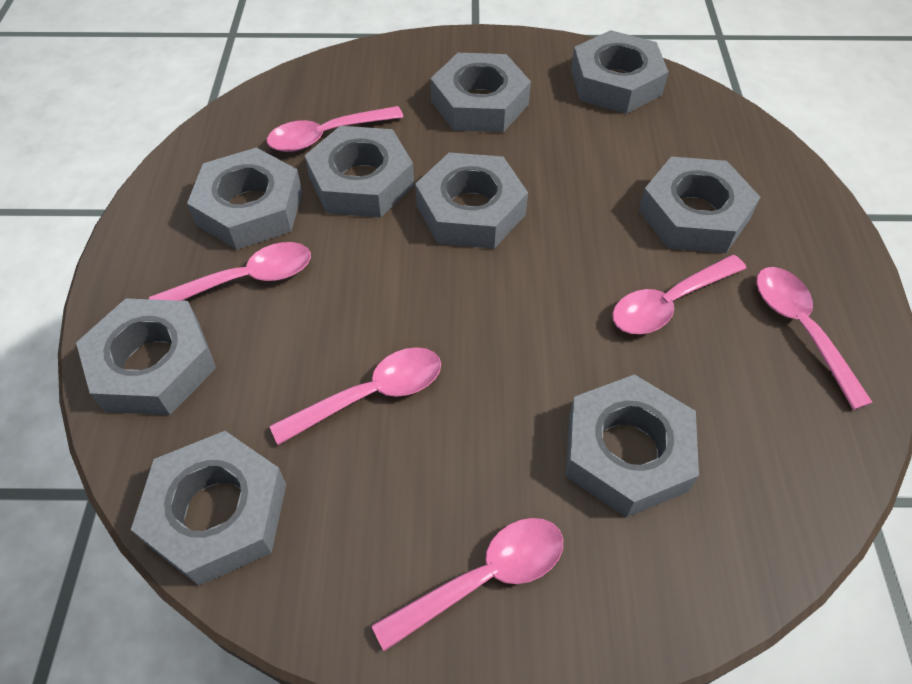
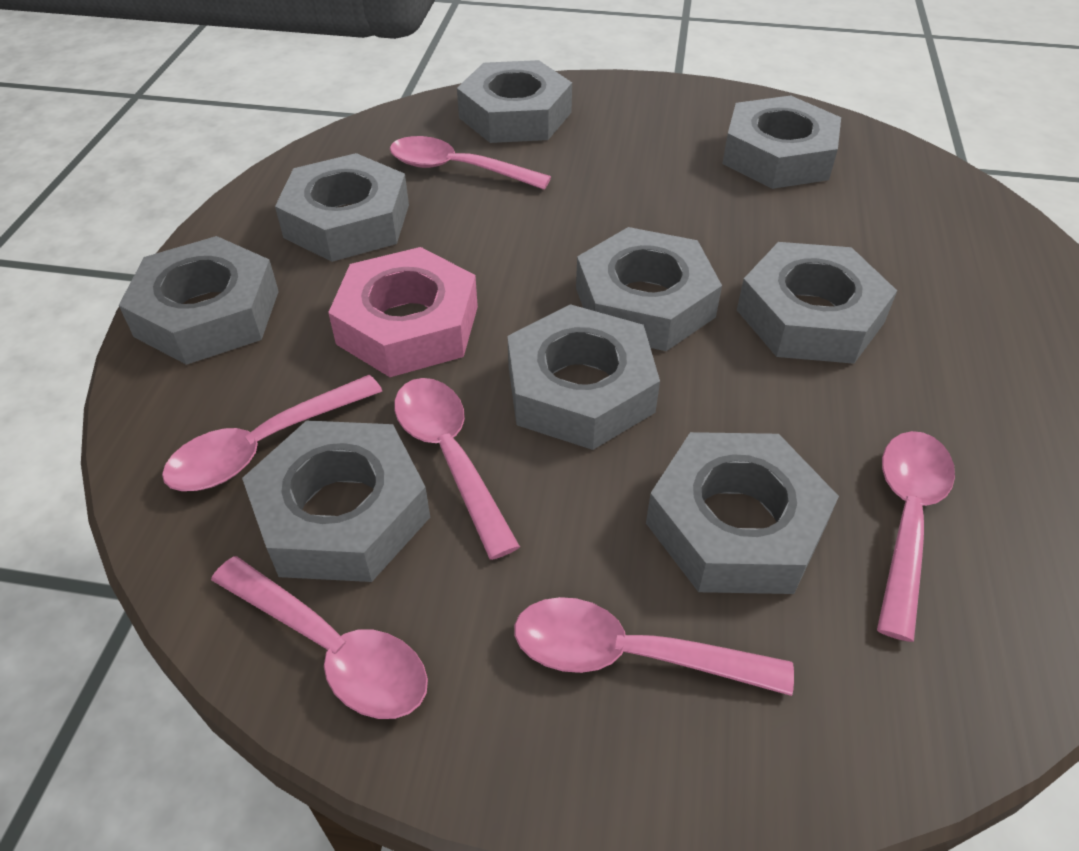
pink nut: none = 0 -> [328,247,478,377] = 1

